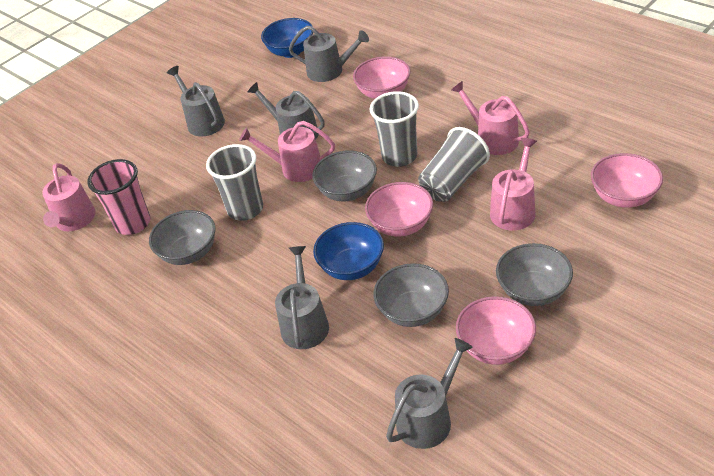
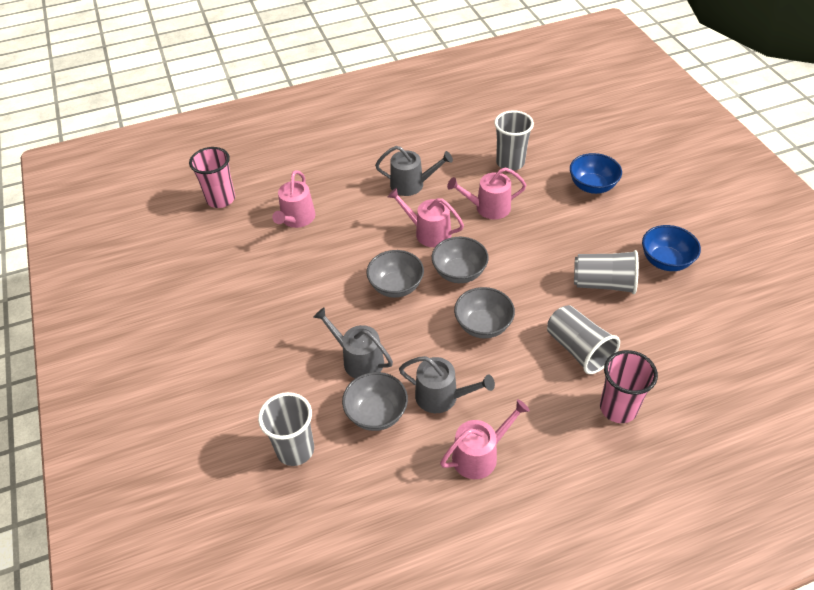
grey cup: [206,144,263,221] [370,91,419,167] [418,127,490,202] = 3 -> [258,392,314,466] [494,110,534,171] [547,305,620,374] [574,250,639,294] = 4
grey watering can: [167,66,225,136] [247,82,325,139] [275,246,329,349] [289,26,369,82] [386,338,473,449] = 5 -> [313,307,393,378] [375,146,453,196] [399,356,495,413] = 3
pink bowl: [353,56,410,99] [365,182,433,236] [456,296,536,365] [591,153,663,208] = 4 -> none = 0
pink cup: [87,159,150,235] = 1 -> [189,147,235,208] [600,350,658,423] = 2

